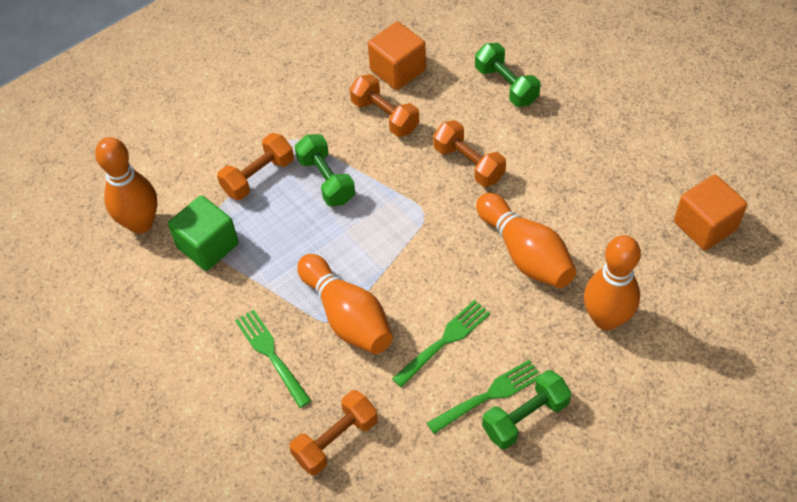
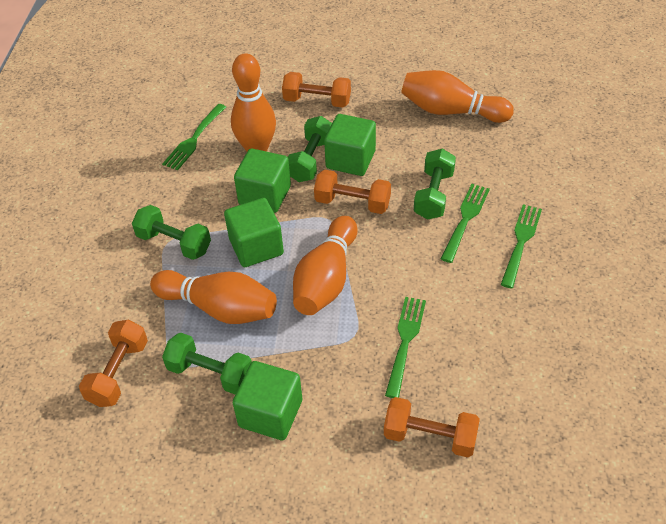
green cube: [168,195,239,271] = 1 -> [224,198,284,267] [233,361,302,440] [234,149,291,213] [324,114,376,176] = 4
green dumbbell: [295,134,355,206] [475,43,541,107] [482,370,571,449] = 3 -> [132,205,211,260] [162,333,252,394] [288,116,332,182] [414,149,456,220] = 4
green fork: [235,309,311,408] [392,300,490,388] [427,359,541,434] = 3 -> [162,104,226,170] [385,297,426,398] [441,184,490,263] [501,204,542,288] = 4
orange cube: [368,22,426,90] [674,174,747,250] = 2 -> none = 0

